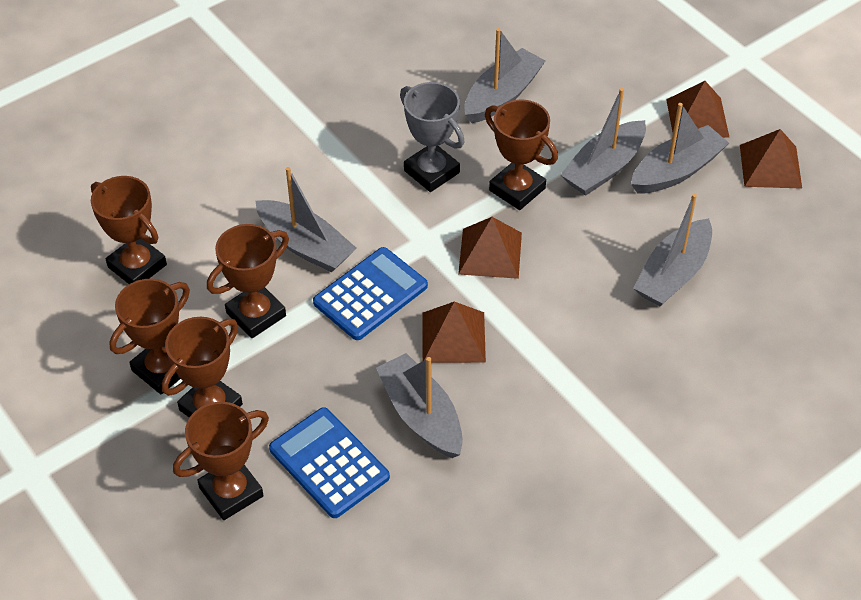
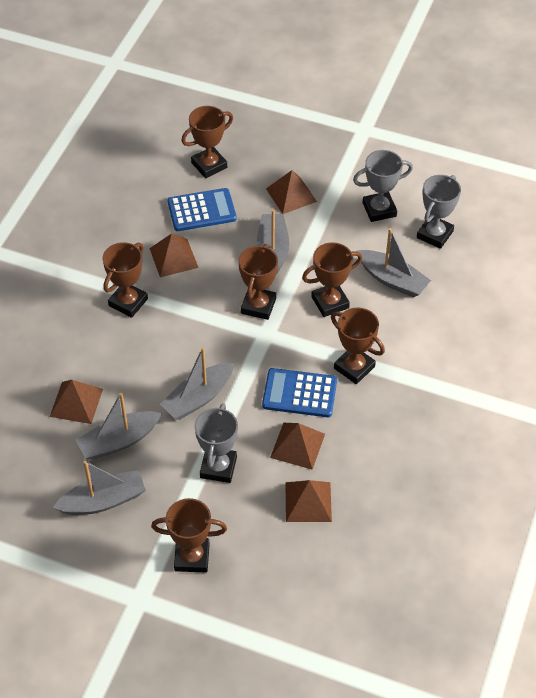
brown pyramid: [423,301,486,363] [458,217,522,279] [666,81,729,138] [740,129,802,189] = 4 -> [50,380,103,424] [149,234,198,277] [266,170,317,214] [270,423,325,470] [285,480,332,522] = 5
grey boat: [256,167,357,273] [376,353,463,458] [464,28,545,123] [560,88,646,196] [631,103,729,194] [634,193,712,307] = 6 -> [53,461,146,515] [76,393,162,460] [160,347,234,420] [257,209,289,275] [356,228,431,298] = 5
grey trophy: [400,82,465,192] = 1 -> [194,403,238,483] [353,150,413,222] [417,175,461,249] = 3

